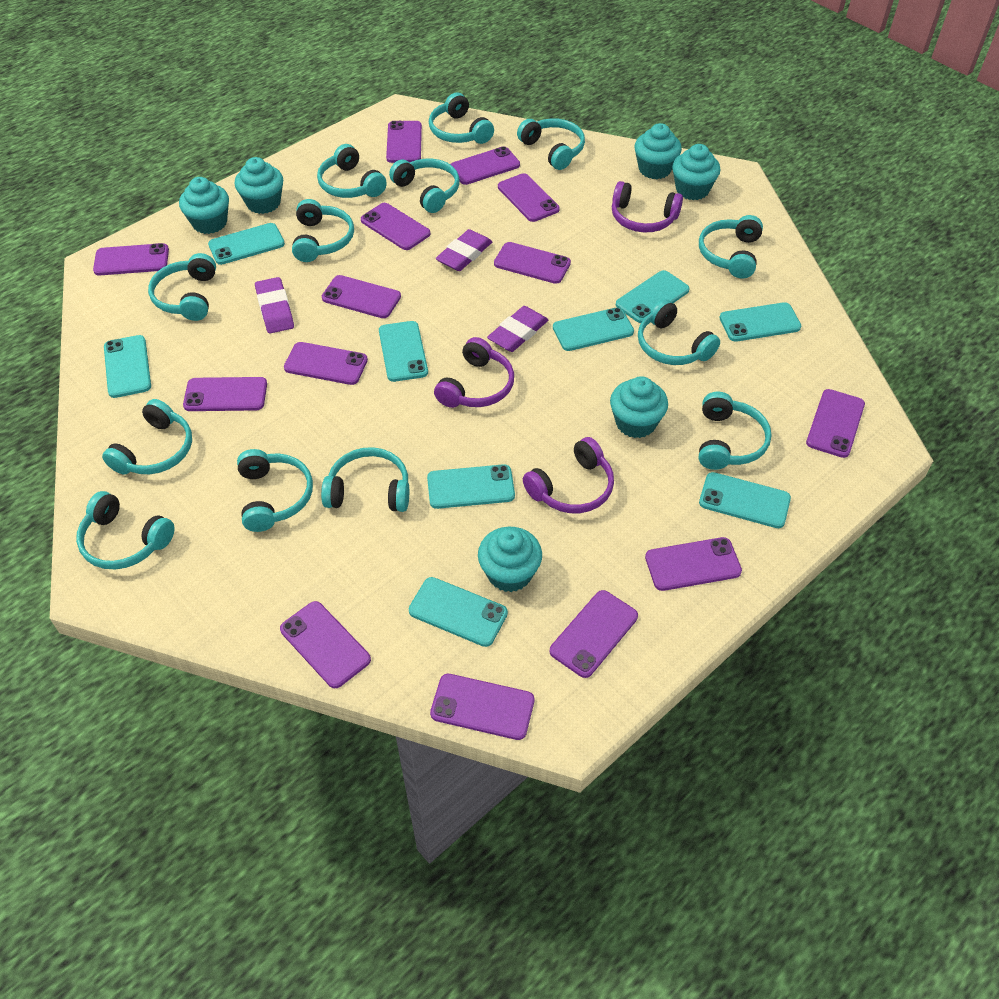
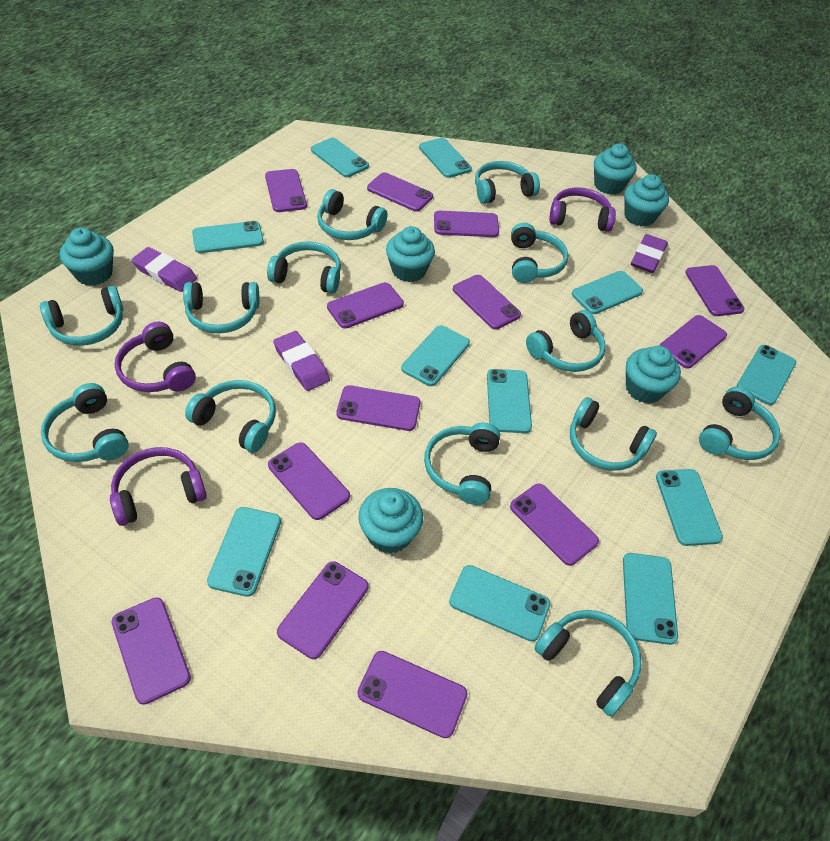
purple phone: [93,243,169,275] [183,377,267,411] [280,601,371,688] [284,342,368,385] [322,275,401,318] [361,203,430,250] [386,121,422,163] [430,674,534,740] [450,146,520,185] [494,242,571,284] [498,173,560,222] [550,590,638,678] [645,537,742,591] [806,389,865,458] = 14 -> [111,598,191,705] [265,169,307,212] [268,442,350,520] [277,561,368,659] [327,282,404,329] [336,385,420,431] [358,651,468,738] [367,172,433,212] [434,211,499,237] [453,275,521,329] [510,484,599,566] [660,315,727,369] [685,265,745,316] = 13
turquoise phone: [104,335,151,398] [208,223,285,265] [379,321,428,382] [409,577,508,647] [427,464,515,509] [553,307,634,351] [616,270,690,323] [699,472,791,528] [719,302,801,342] = 9 -> [192,221,264,253] [207,507,281,597] [311,138,369,177] [401,325,470,386] [419,138,472,178] [449,565,550,642] [487,369,532,433] [572,271,643,314] [623,553,678,645] [656,469,723,546] [737,345,796,405] = 11

